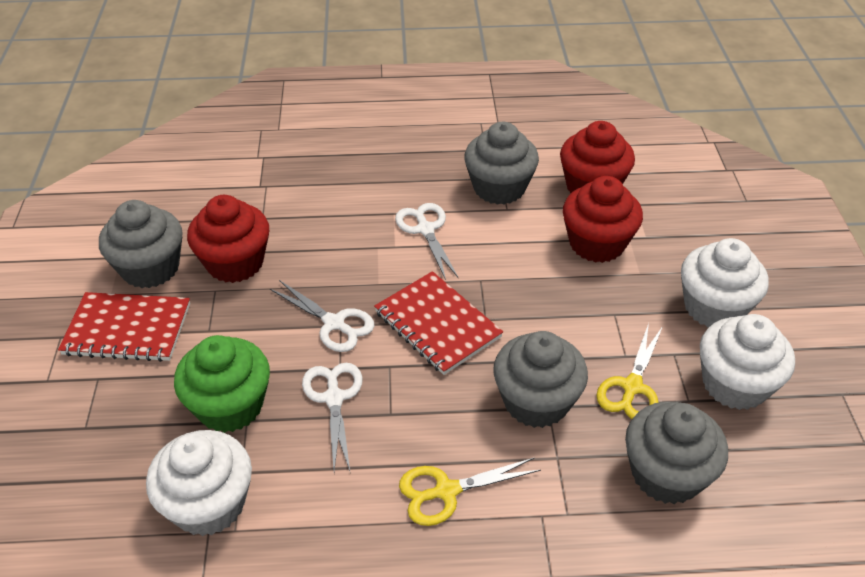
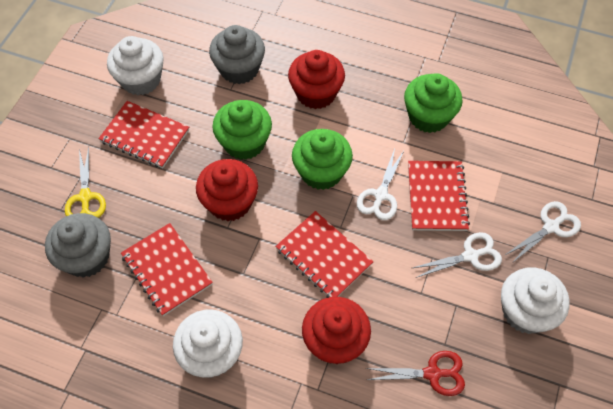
green cupcake: [174,335,270,433] = 1 -> [212,100,272,160] [292,129,353,190] [404,73,463,133] = 3
grey cupcake: [99,200,183,288] [464,122,539,205] [493,331,588,428] [625,402,728,504] = 4 -> [45,213,111,278] [209,25,265,84] = 2
red notebook: [58,292,190,362] [374,271,503,375] = 2 -> [98,101,189,168] [121,223,213,316] [275,211,373,298] [408,161,470,231] = 4
red scissors: none = 0 -> [365,351,465,396] = 1
yellow scissors: [399,457,541,526] [597,323,663,419] = 2 -> [65,147,106,218] = 1

